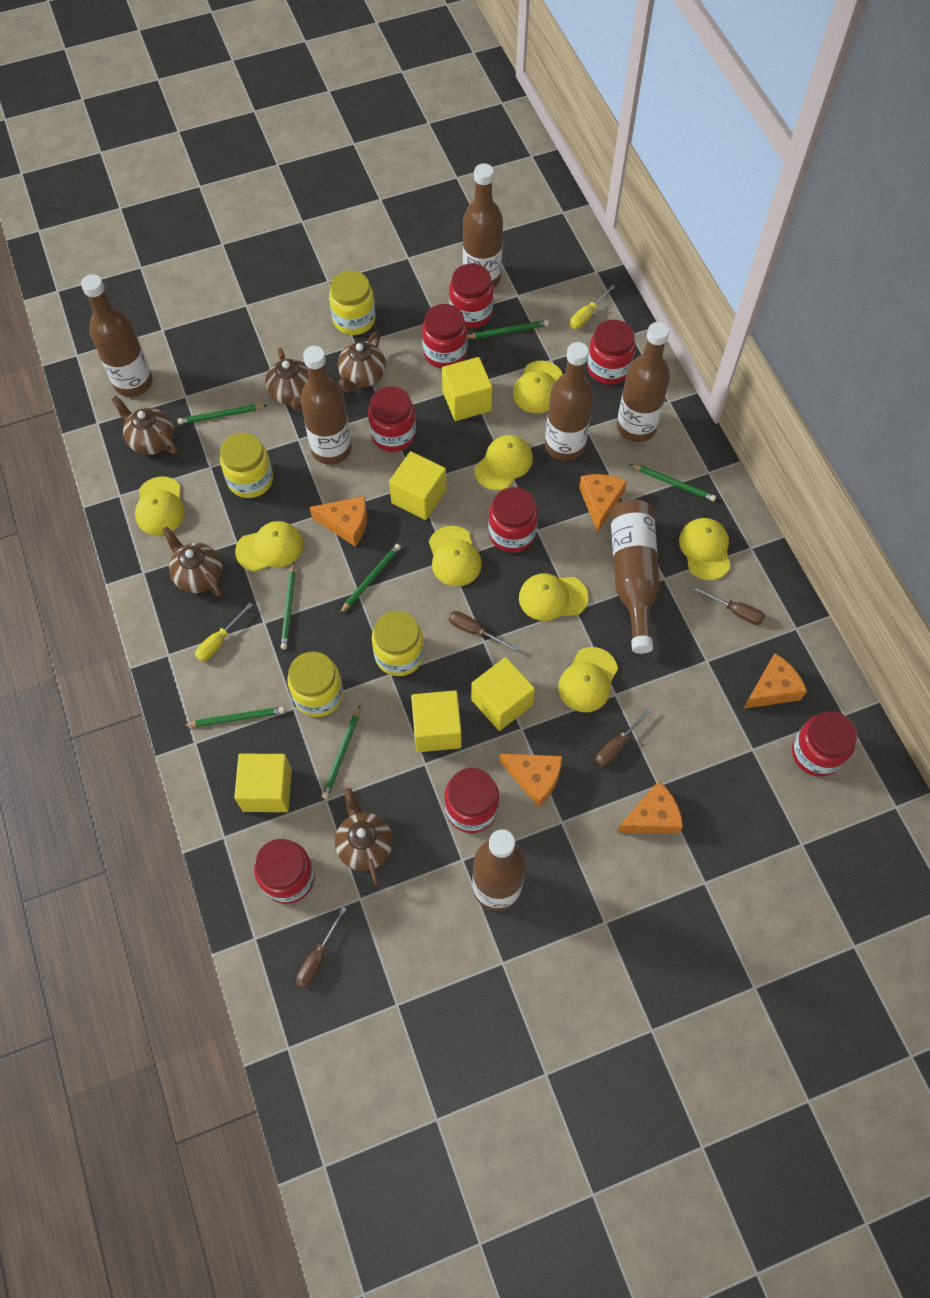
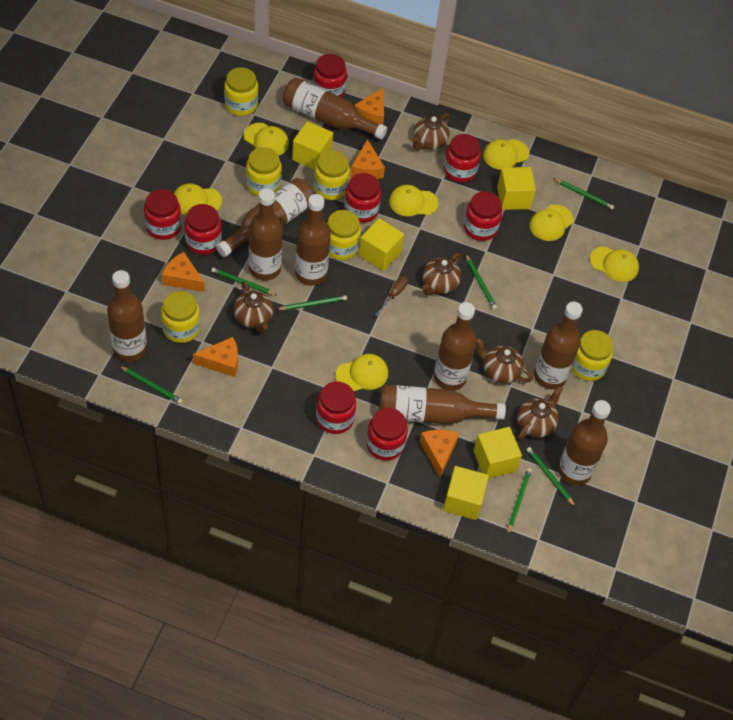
brown bottle: [81,274,153,397] [300,346,351,465] [463,163,503,288] [472,829,526,911] [545,342,594,461] [610,499,660,654] [617,322,670,442] = 7 -> [107,270,147,362] [216,178,314,257] [249,188,283,280] [283,78,387,139] [295,194,331,286] [379,385,506,424] [434,302,476,391] [534,302,583,389] [558,400,611,485] = 9
brown screwdriver: [296,906,347,988] [449,611,519,652] [596,707,652,767] [692,586,765,625] = 4 -> [375,276,408,317] = 1
yellow cap: [135,477,185,535] [235,521,303,571] [429,526,482,587] [474,435,533,490] [513,361,563,413] [519,573,589,621] [558,647,618,712] [679,518,731,580] = 8 -> [174,183,222,215] [244,123,289,155] [335,354,388,391] [389,185,438,216] [483,139,529,170] [529,205,574,241] [590,246,639,282] = 7
yellow jar: [220,433,273,498] [287,652,343,717] [329,270,376,335] [372,611,424,676] = 4 -> [161,291,200,343] [224,67,258,116] [246,147,282,196] [314,150,350,200] [327,210,361,260] [571,330,613,381] = 6
yellow screwdriver: [195,602,253,662] [570,284,616,329] = 2 -> none = 0

